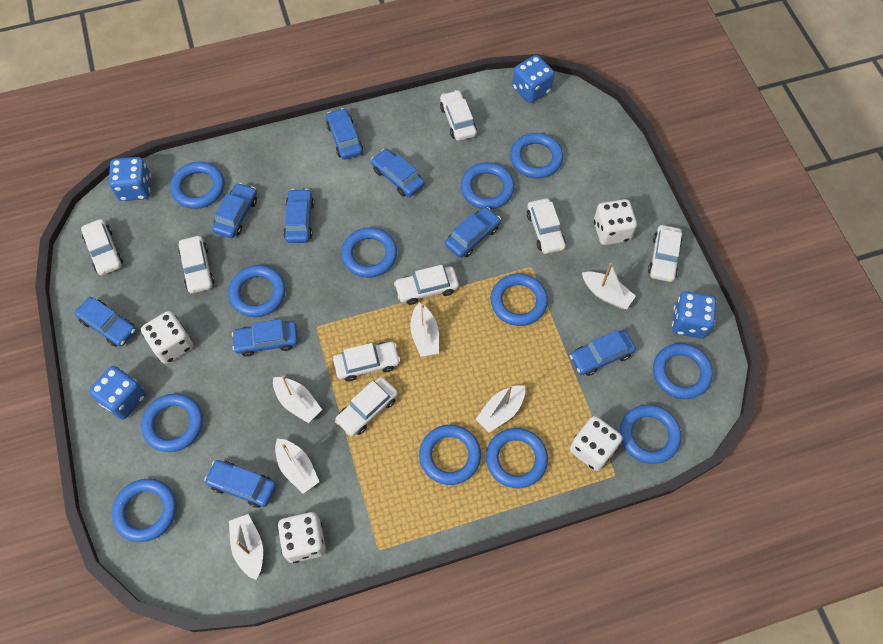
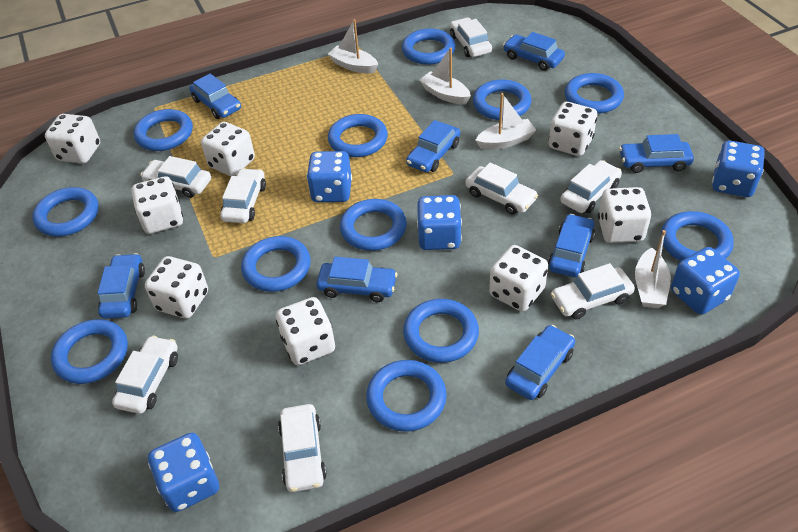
blue car: [75,297,136,347] [204,460,276,508] [212,183,257,238] [232,319,298,357] [283,189,314,243] [326,108,363,160] [371,149,425,197] [445,207,501,258] [570,330,636,376] = 9 -> [98,253,145,319] [189,74,241,119] [316,257,397,302] [406,120,460,172] [503,32,565,71] [505,325,575,400] [548,214,595,277] [619,134,694,173] = 8
blue dice: [89,366,146,420] [109,157,151,201] [512,55,554,103] [672,291,716,339] = 4 -> [148,433,219,512] [307,151,352,202] [417,195,462,250] [671,247,740,315] [712,141,765,197] = 5
white boat: [229,514,263,580] [273,375,322,423] [275,439,319,494] [410,303,439,357] [475,385,525,432] [582,263,636,309] = 6 -> [328,19,378,73] [419,48,471,104] [475,93,536,150] [635,230,671,308] = 4
white dice: [141,311,193,364] [278,512,326,563] [570,416,623,471] [594,199,637,245] = 4 -> [45,114,100,163] [132,176,183,234] [145,256,208,319] [201,122,255,176] [276,297,335,365] [489,245,548,312] [549,102,597,156] [598,187,651,243] = 8

